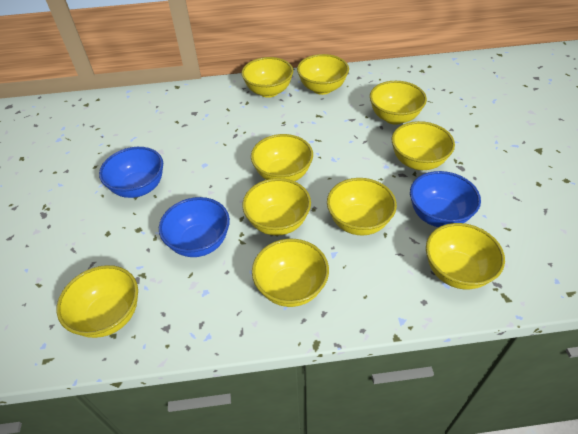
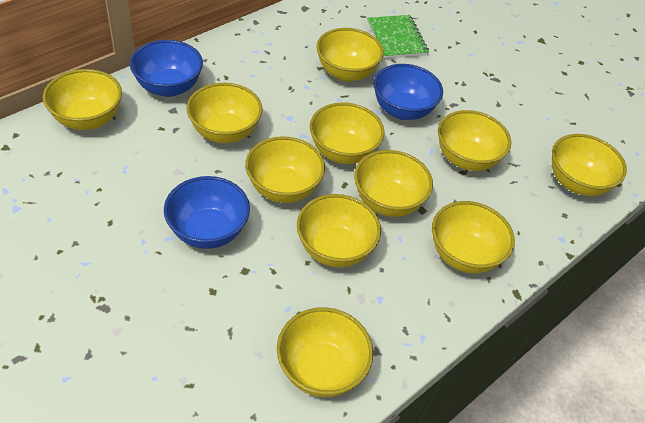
green notebook: none = 0 -> [367,15,429,59] = 1
yellow bowl: [57,265,138,338] [241,57,293,98] [242,178,311,236] [251,134,313,181] [252,239,329,307] [297,54,349,95] [327,178,397,235] [370,81,427,125] [392,121,455,170] [426,223,505,289] = 10 -> [43,69,122,130] [187,83,263,143] [245,136,325,203] [277,307,373,397] [297,194,381,268] [310,102,385,164] [316,28,384,82] [354,150,433,217] [432,201,515,273] [438,110,511,171] [552,134,627,196] = 11

